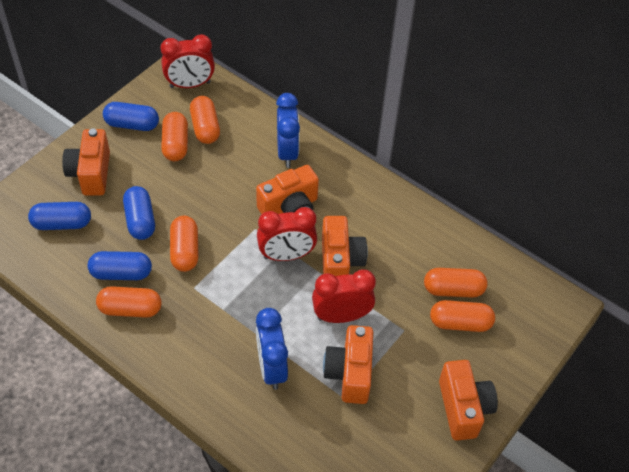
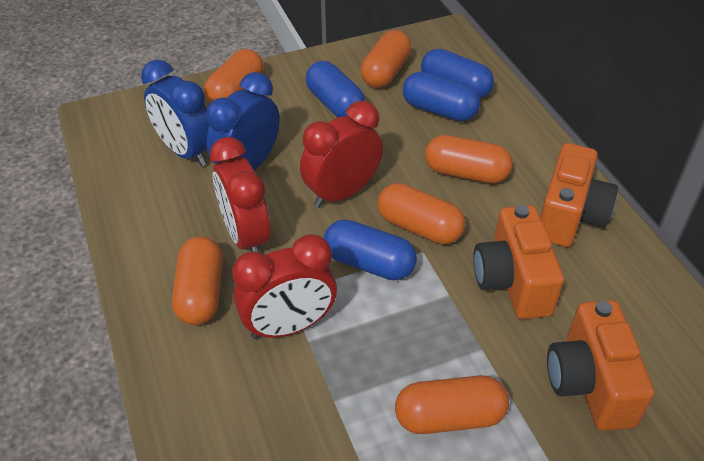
orange camera: [62,129,110,196] [256,165,319,214] [322,216,368,276] [323,325,373,404] [439,360,498,441] = 5 -> [473,205,564,319] [540,143,618,247] [547,300,655,431] = 3

